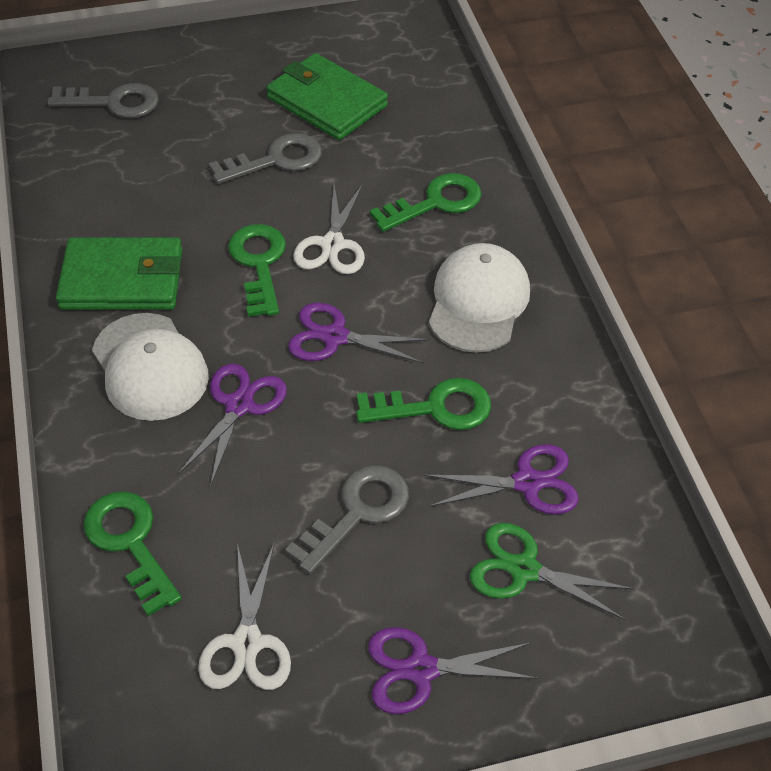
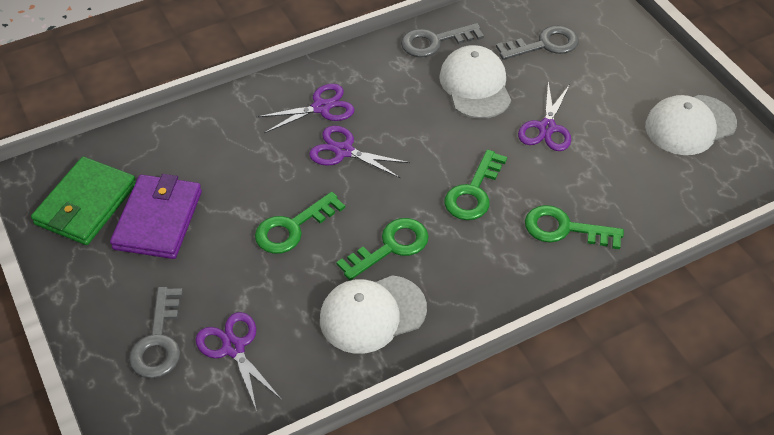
green scissors: [470,523,635,620] = 1 -> none = 0
green wallet: [56,237,182,310] [266,53,388,140] = 2 -> [31,157,136,245] = 1
purple wallet: none = 0 -> [110,174,202,259] = 1
white cap: [92,313,209,421] [429,243,530,353] = 2 -> [320,275,427,354] [439,45,511,119] [645,95,737,155] = 3
white scissors: [198,544,291,690] [293,184,365,274] = 2 -> none = 0

